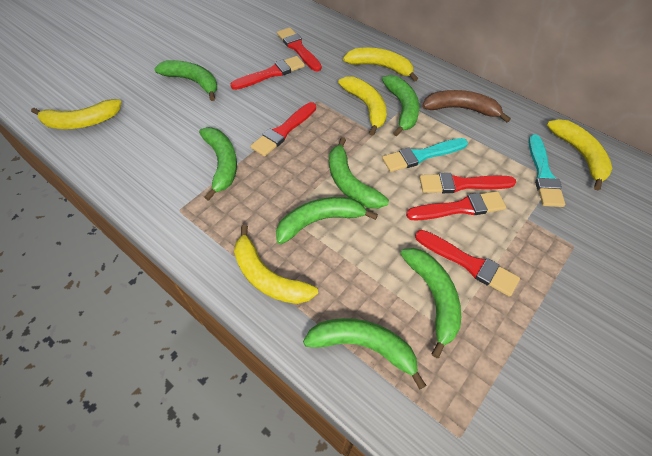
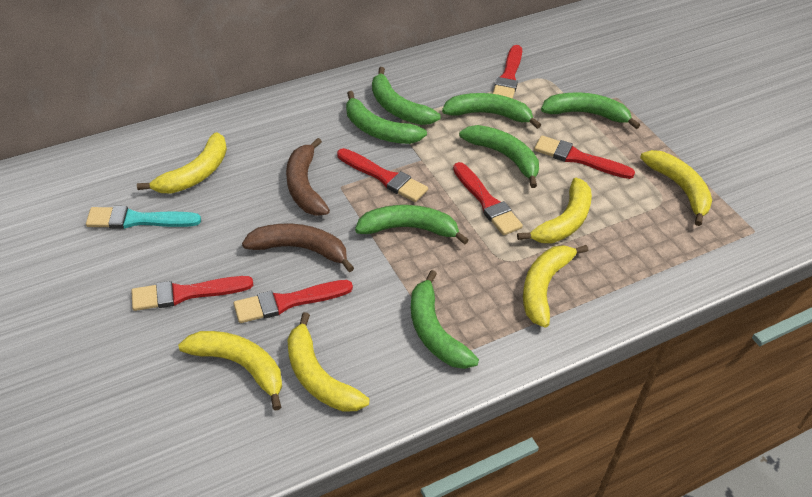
brown banana: [422,90,511,123] = 1 -> [242,224,354,272] [286,138,330,216] = 2
turquoise brush: [382,138,468,172] [528,135,565,207] = 2 -> [86,206,201,229] = 1
yellow banana: [31,99,121,129] [234,225,318,304] [338,76,387,136] [343,48,418,82] [547,119,612,191] = 5 -> [137,132,227,194] [178,331,282,411] [287,312,370,412] [517,178,592,243] [523,245,588,328] [640,150,712,226] = 6

